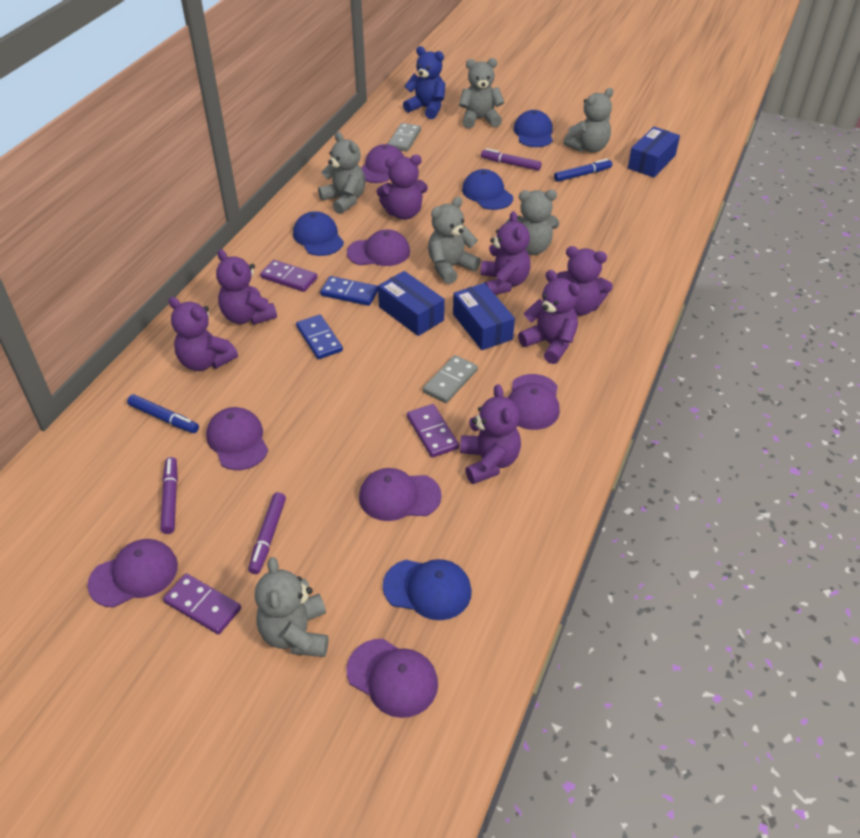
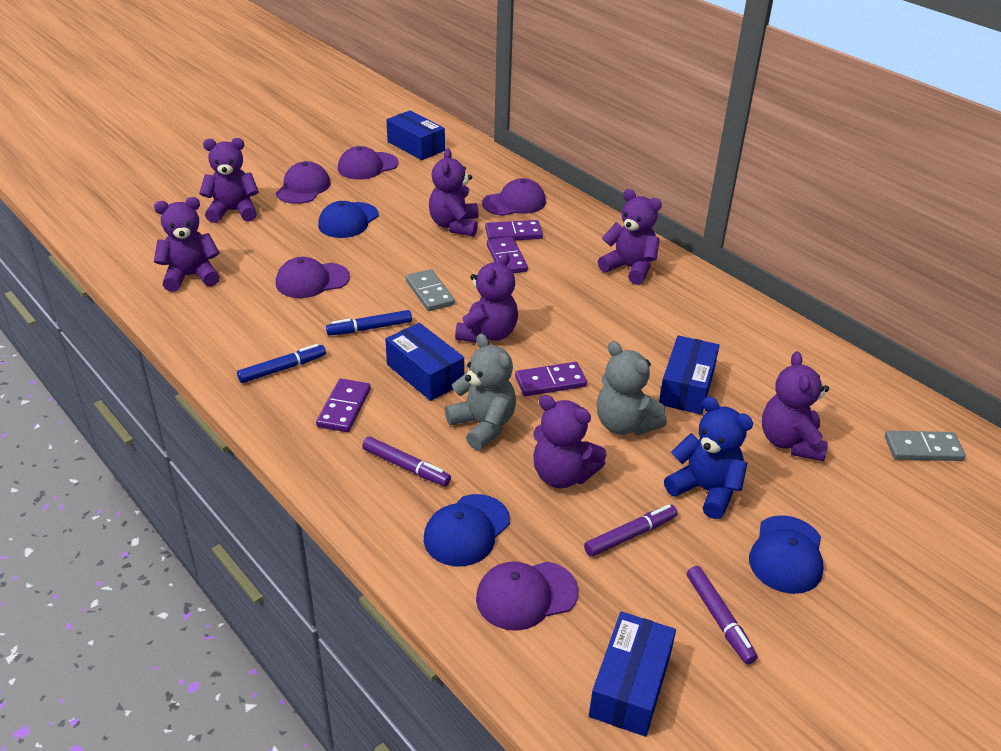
blue box: [378,271,445,336] [453,283,515,350] [628,127,680,178] = 3 -> [385,323,464,401] [387,110,445,160] [589,612,676,737] [659,335,720,414] = 4
blue cap: [293,211,344,256] [383,559,472,620] [462,169,513,210] [514,110,553,147] = 4 -> [318,201,379,238] [424,494,510,566] [749,515,824,594] = 3
blue domino: [296,315,343,359] [320,276,378,306] = 2 -> none = 0
grey teddy bear: [255,557,328,657] [318,132,366,214] [428,197,481,284] [459,58,504,128] [506,190,559,255] [563,88,613,153] = 6 -> [445,334,516,450] [597,341,667,435] = 2
purple cap: [87,539,178,607] [206,407,268,470] [346,639,438,718] [347,229,410,266] [359,468,442,521] [361,144,404,183] [508,374,560,430] = 7 -> [276,161,331,204] [276,257,350,298] [338,146,398,180] [476,561,578,631] [482,178,546,216] = 5
purple domino: [163,573,241,635] [260,260,317,292] [407,404,459,458] = 3 -> [316,379,371,432] [485,220,543,240] [487,237,528,273] [515,362,587,396] = 4

